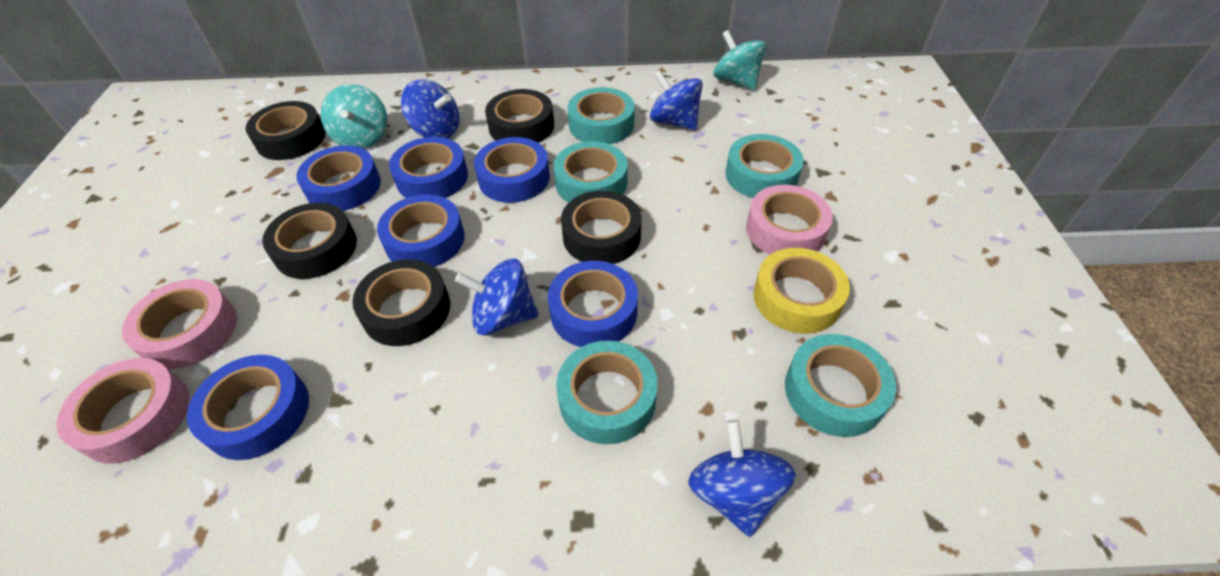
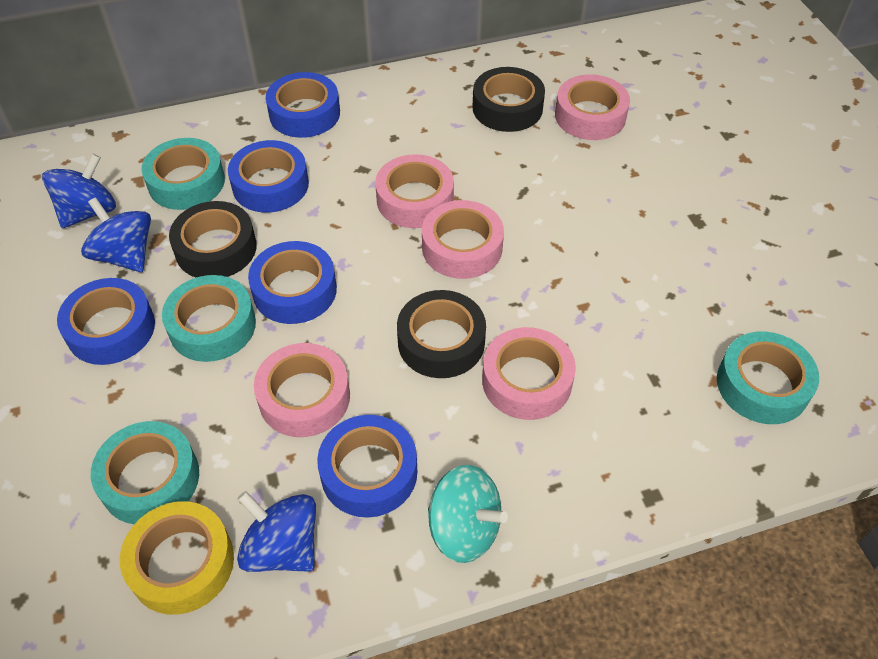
black tape: [245,101,326,160] [262,203,357,279] [352,259,450,346] [485,89,554,143] [561,191,642,264] = 5 -> [169,201,257,278] [397,290,486,378] [472,67,545,132] = 3
blue spinning top: [401,79,459,139] [455,259,538,335] [650,70,703,130] [688,420,796,537] = 4 -> [42,154,116,228] [81,197,151,272] [237,491,316,572] = 3
blue tape: [187,355,309,460] [296,145,381,211] [377,195,465,267] [389,137,468,198] [474,137,550,203] [548,261,638,347] = 6 -> [57,278,155,365] [228,140,309,213] [248,241,337,324] [266,72,340,138] [317,415,417,518] = 5
pink tape: [57,358,189,464] [122,279,237,369] [746,185,833,254] = 3 -> [254,343,350,437] [375,154,454,228] [422,200,504,279] [482,327,576,420] [555,74,630,140] = 5
turquoise spinning top: [321,84,387,149] [713,30,767,90] = 2 -> [428,465,508,563] = 1
turquoise tape: [553,141,628,203] [557,341,658,444] [568,87,635,144] [725,134,804,198] [785,334,896,437] = 5 -> [91,421,199,524] [142,138,225,210] [162,275,256,362] [717,331,819,424] = 4

